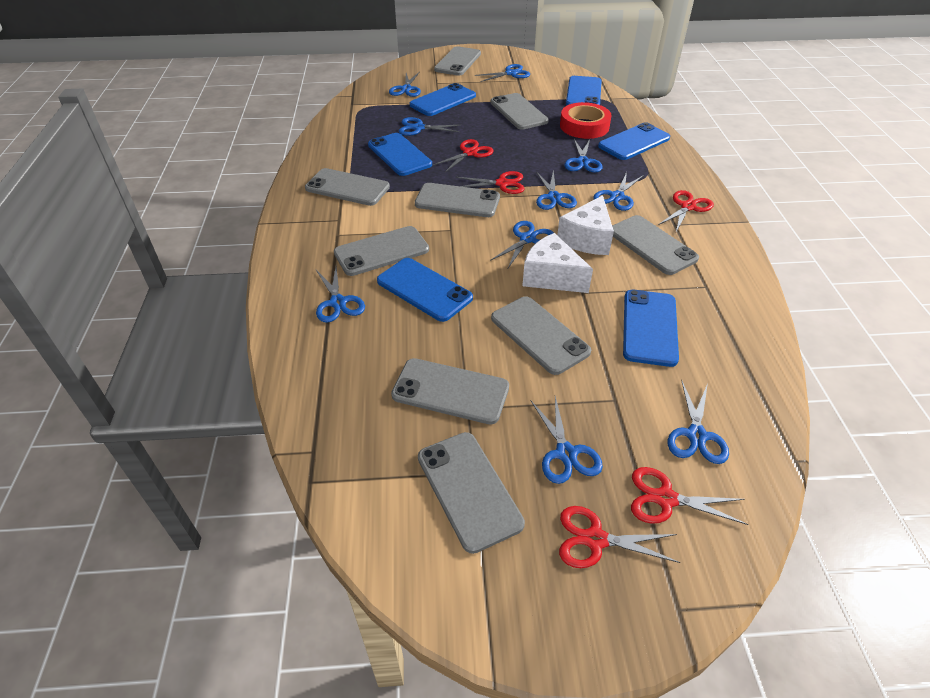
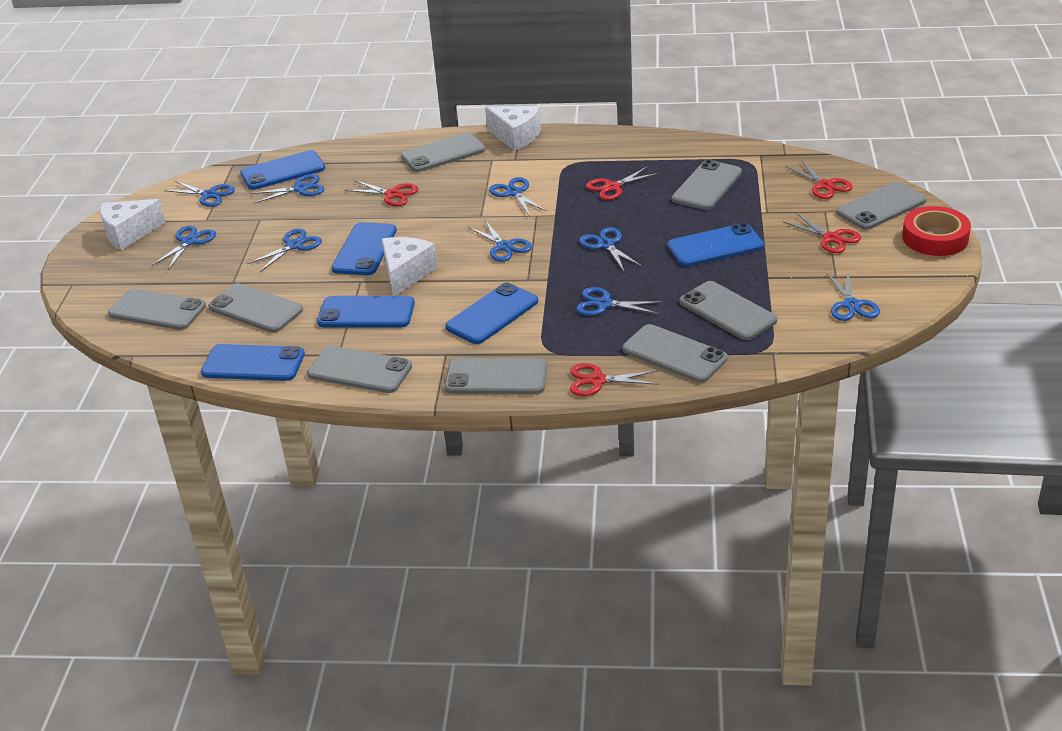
blue scissors: [316,267,365,323] [389,72,421,97] [399,117,460,136] [475,64,530,82] [490,221,554,268] [531,396,603,484] [536,170,577,210] [565,139,603,172] [593,172,644,211] [668,380,729,464] = 10 -> [151,226,216,270] [164,181,235,207] [247,229,322,272] [250,174,324,203] [468,220,532,262] [489,177,546,216] [576,287,661,316] [579,227,642,271] [827,272,880,321] = 9
white cheese: [522,233,593,293] [557,195,614,255] = 2 -> [100,199,166,250] [382,237,437,296] [485,106,541,151] = 3

